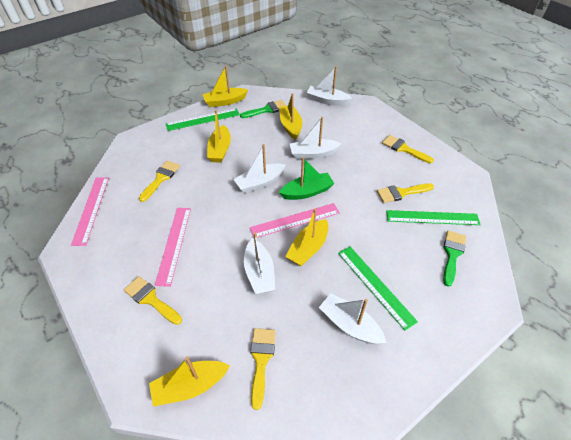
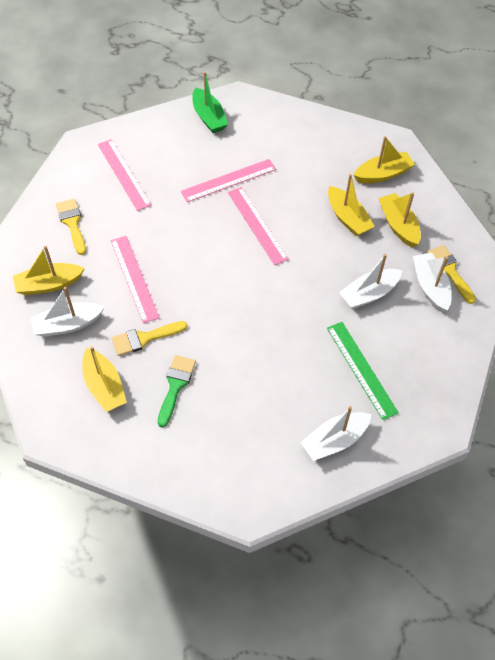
green brush: [240,100,286,118] [443,231,466,287] = 2 -> [158,355,196,427] = 1
green ruler: [166,108,240,131] [338,247,418,331] [386,210,481,225] = 3 -> [327,322,399,420] = 1
pink ruler: [71,177,109,246] [155,208,191,287] [250,203,340,238] = 3 -> [98,139,152,211] [111,236,159,323] [181,159,276,202] [228,187,289,265] = 4
white boat: [233,144,285,193] [244,233,275,294] [290,117,342,159] [307,66,352,106] [319,293,386,344] = 5 -> [31,287,104,337] [300,406,372,461] [339,254,402,309] [413,252,452,312] = 4
yellow brush: [124,276,182,325] [139,161,180,202] [250,328,276,410] [377,183,434,203] [382,135,434,163] = 5 -> [56,199,86,255] [112,321,188,356] [426,245,476,304] = 3

